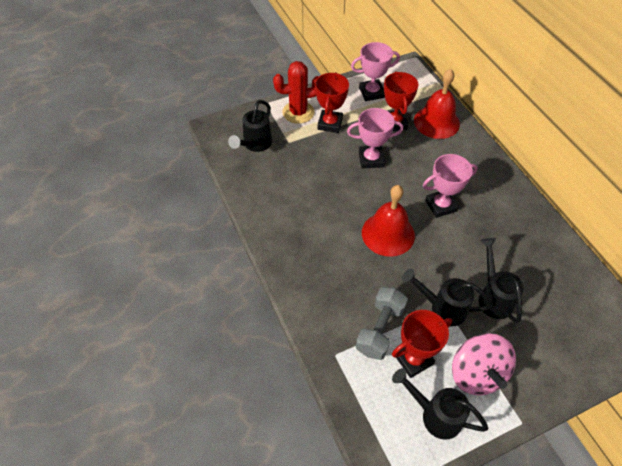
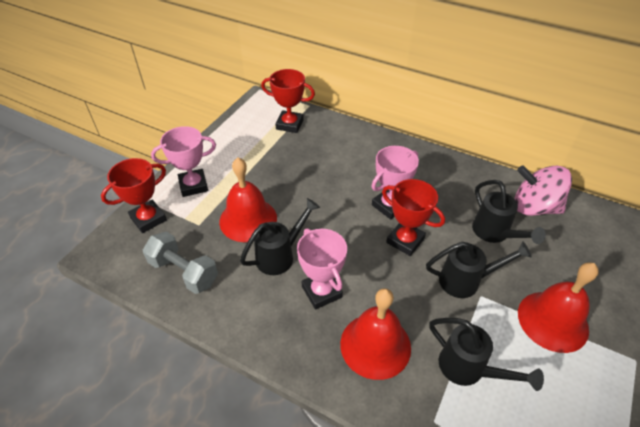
red bell: [362,185,415,257] [414,69,460,139] = 2 -> [219,158,277,242] [340,288,411,380] [518,262,599,353] = 3
red cactus: [273,61,319,124] = 1 -> none = 0

